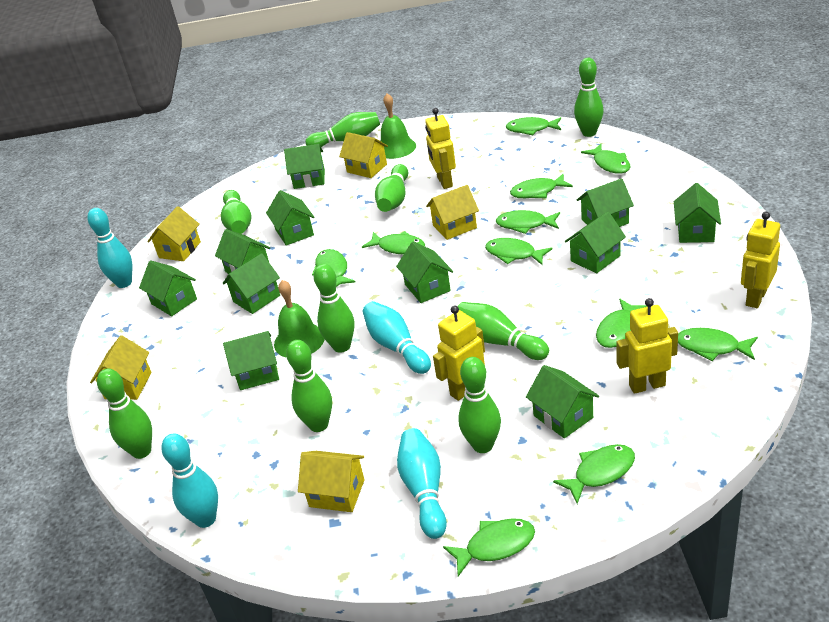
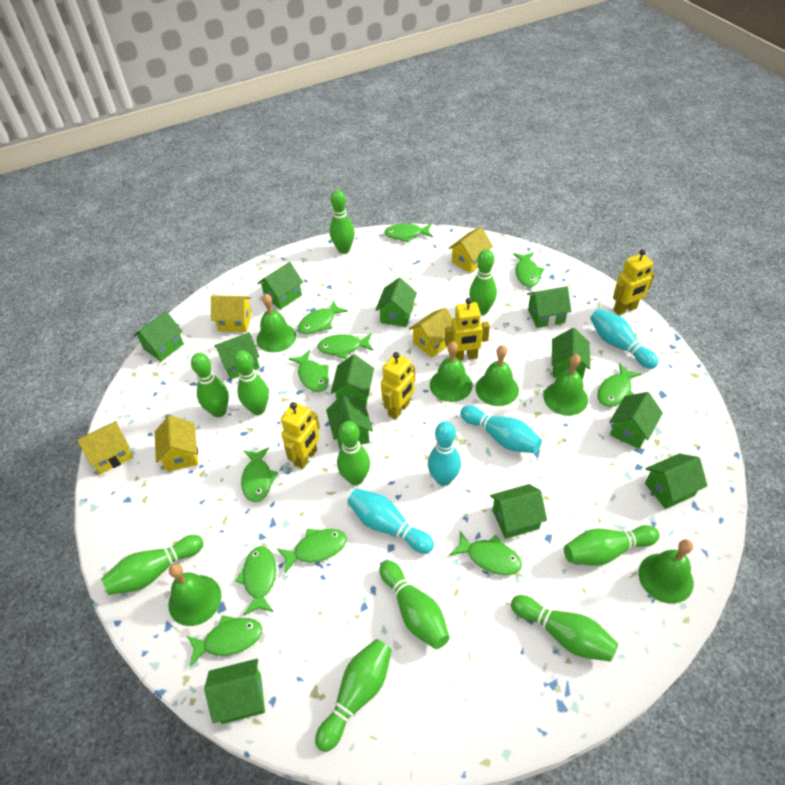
green bell: [274,280,325,358] [381,93,416,159] = 2 -> [168,563,221,626] [256,293,296,352] [430,341,473,402] [475,345,519,406] [543,354,588,416] [638,539,694,604] = 6
green bowling pin: [97,369,152,459] [221,190,251,234] [286,340,332,432] [306,112,380,147] [314,264,355,353] [375,164,408,212] [458,302,549,360] [458,357,501,453] [574,58,603,137] = 9 -> [101,535,203,595] [191,353,229,417] [234,350,269,415] [315,639,392,752] [330,190,355,254] [337,421,370,485] [379,560,450,649] [469,249,497,315] [511,595,618,662] [564,525,660,566] = 10
green house: [139,260,197,316] [215,229,270,274] [222,253,280,314] [223,331,279,390] [266,190,314,246] [284,144,325,189] [396,241,453,303] [526,365,599,439] [565,212,626,273] [577,178,634,227] [674,183,721,243] = 11 -> [134,311,184,361] [204,659,265,724] [214,332,260,379] [257,262,303,309] [326,394,373,450] [331,354,374,406] [376,278,417,327] [490,484,547,539] [527,286,571,328] [552,328,590,380] [609,392,663,449] [645,453,707,509] = 12

